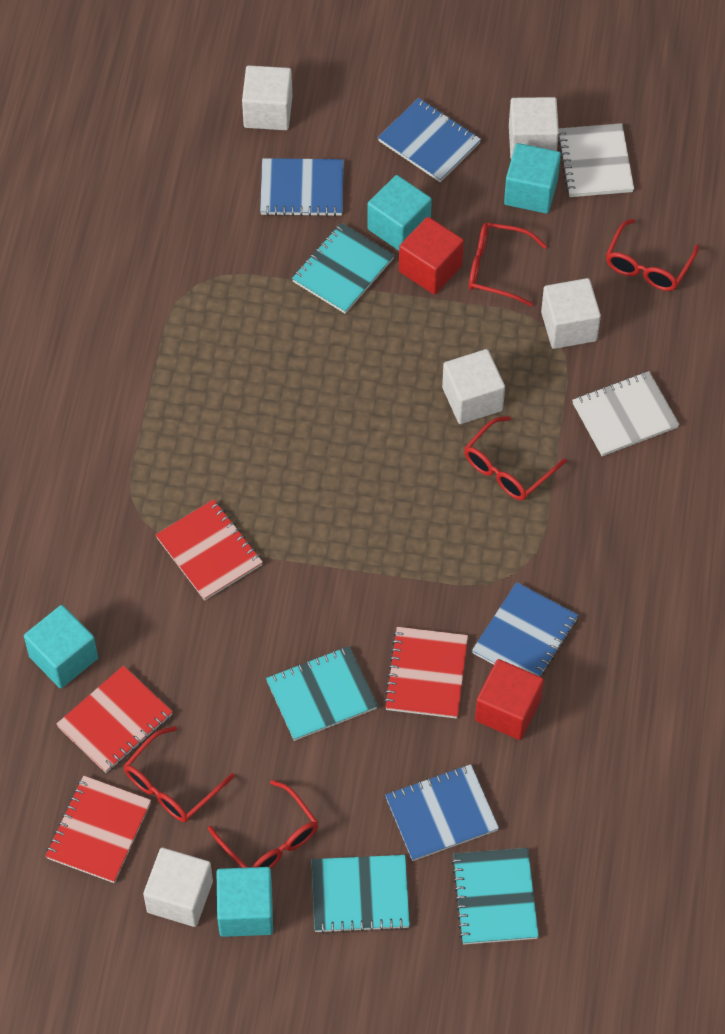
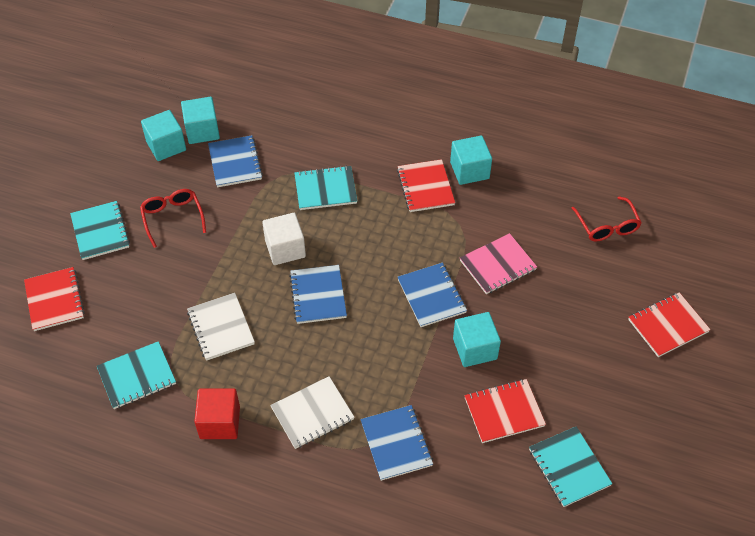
pink notebook: none = 0 -> [460,233,537,294] = 1
red cube: [399,217,464,294] [475,659,544,740] = 2 -> [194,388,240,439] = 1
red glasses: [124,726,235,822] [208,780,318,869] [464,416,566,500] [469,223,547,307] [606,219,699,291] = 5 -> [140,189,206,248] [571,196,642,242] = 2
white cube: [143,848,213,927] [242,65,292,130] [442,349,505,424] [509,97,559,159] [541,278,601,349] = 5 -> [262,213,306,265] = 1

